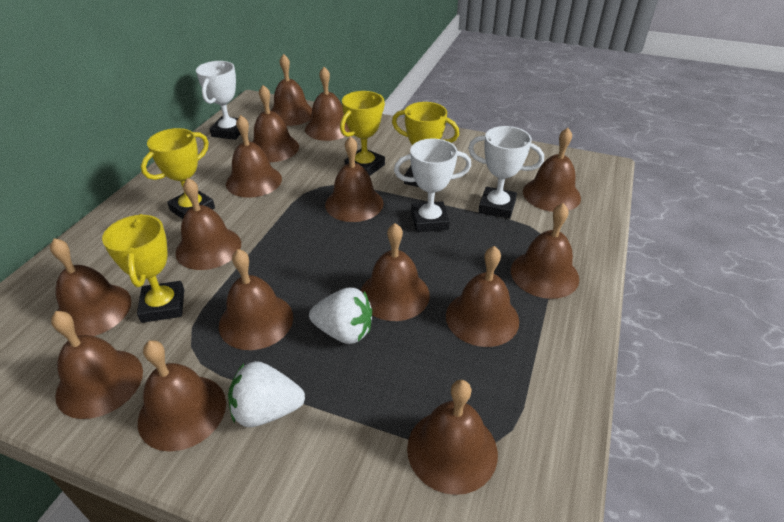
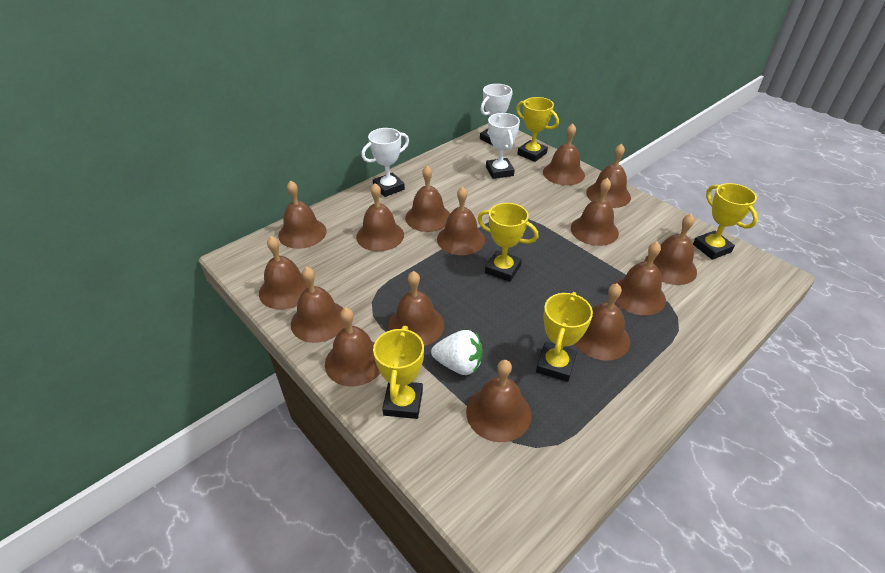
white strawberry: [228,361,305,427] [309,288,372,344] = 2 -> [431,330,483,375] = 1
yellow trophy: [102,214,184,323] [141,128,215,219] [340,91,385,176] [392,102,459,187] = 4 -> [373,326,424,419] [477,203,538,282] [516,97,559,162] [536,292,593,382] [693,183,758,260] = 5

